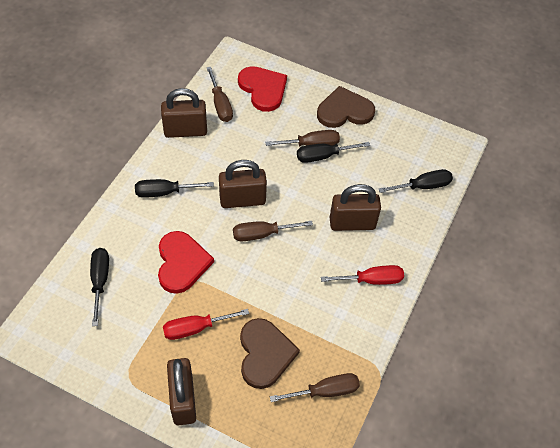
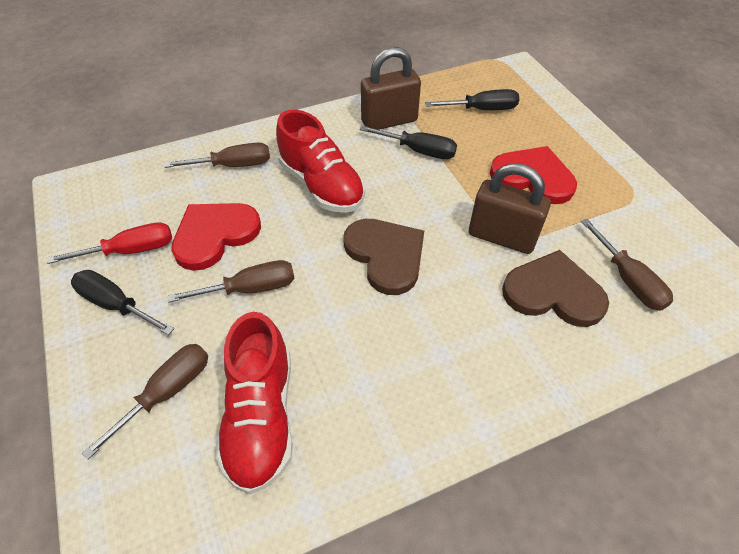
black screwdriver: [90,248,109,326] [135,179,214,198] [297,142,370,163] [378,169,453,193] = 4 -> [71,270,174,335] [360,126,457,159] [425,89,519,110] = 3
brown padlock: [161,88,207,138] [167,358,196,425] [219,160,267,208] [330,184,381,231] = 4 -> [361,47,421,130] [469,163,551,254] = 2
red screwdriver: [163,309,249,340] [321,265,404,285] = 2 -> [47,222,172,264] = 1
red shoe: none = 0 -> [216,312,293,494] [276,110,365,213] = 2

